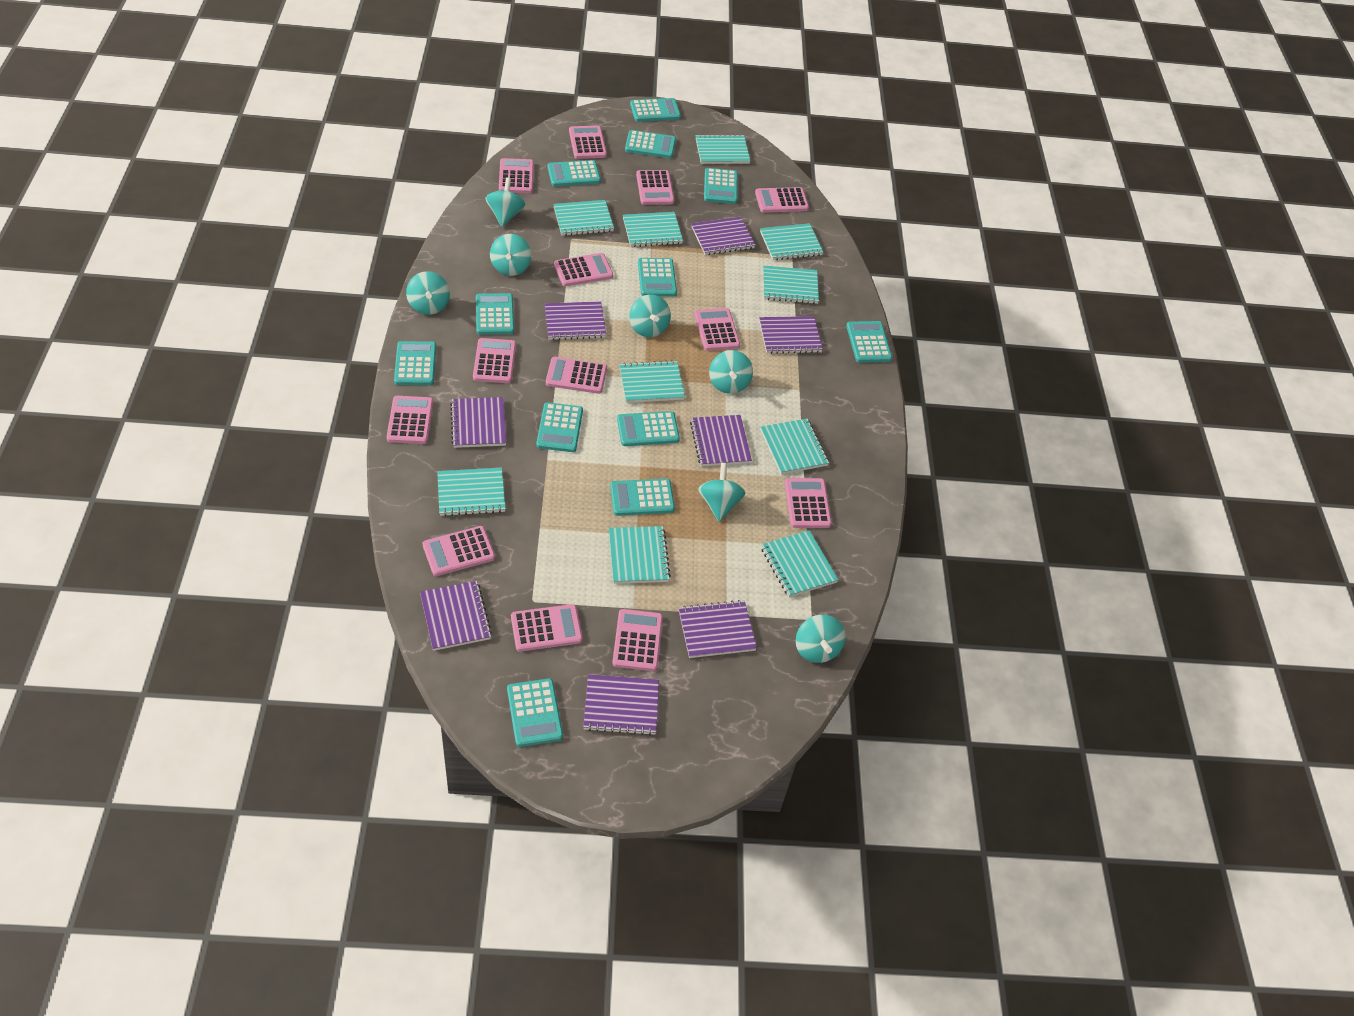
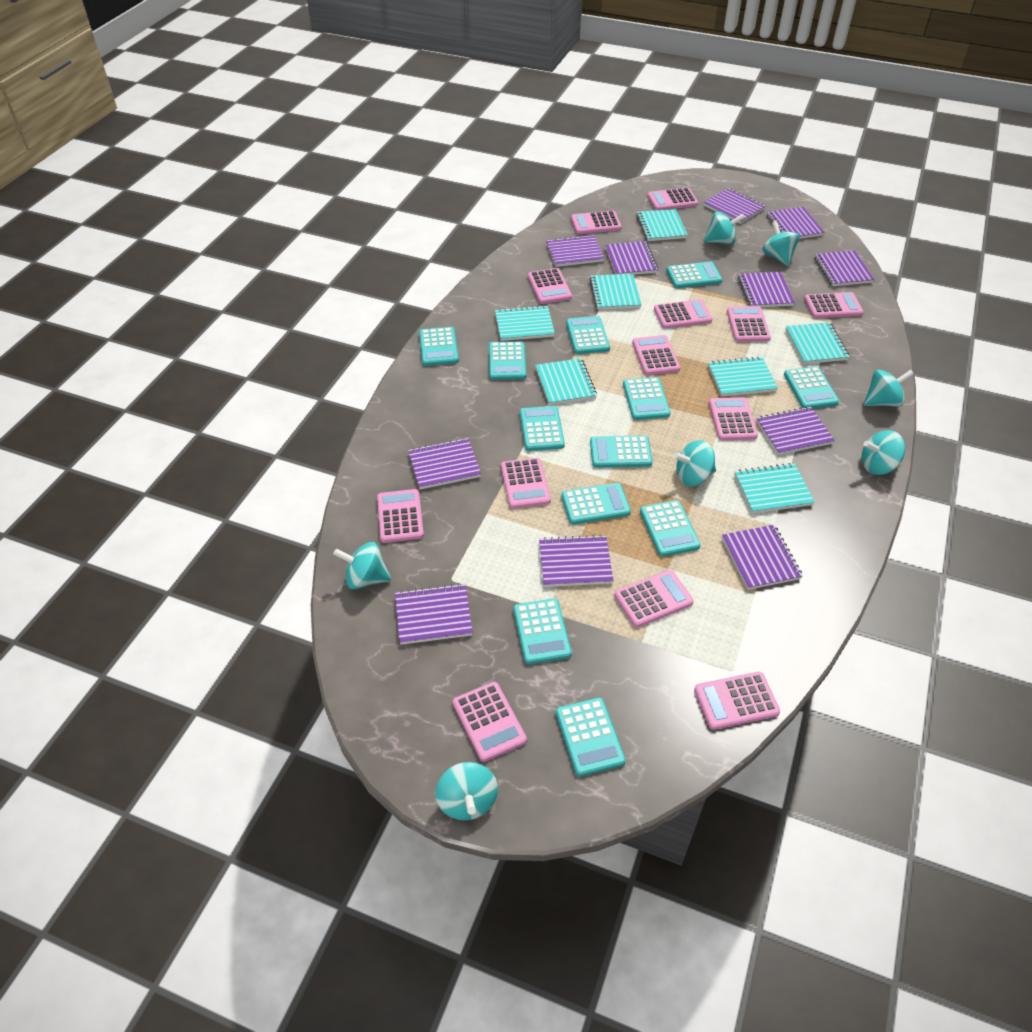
purple notebook: [420,581,492,651] [450,397,506,448] [544,301,606,340] [583,674,659,736] [679,600,757,658] [690,415,752,466] [691,217,755,255] [759,316,823,354] = 8 -> [395,583,473,645] [408,438,481,489] [539,535,614,587] [547,235,605,267] [605,241,658,275] [704,188,765,224] [722,525,803,590] [738,272,795,307] [756,407,835,455] [767,207,825,239] [815,250,875,286] = 11
turquoise notebook: [437,467,506,516] [553,200,614,236] [609,526,671,584] [619,360,685,403] [623,212,683,247] [696,134,750,164] [760,223,823,260] [761,418,829,474] [761,530,838,597] [763,266,819,304] = 10 -> [495,305,555,341] [535,358,597,405] [589,274,642,310] [636,209,688,241] [708,356,778,397] [735,463,815,513] [785,322,849,364] = 7

